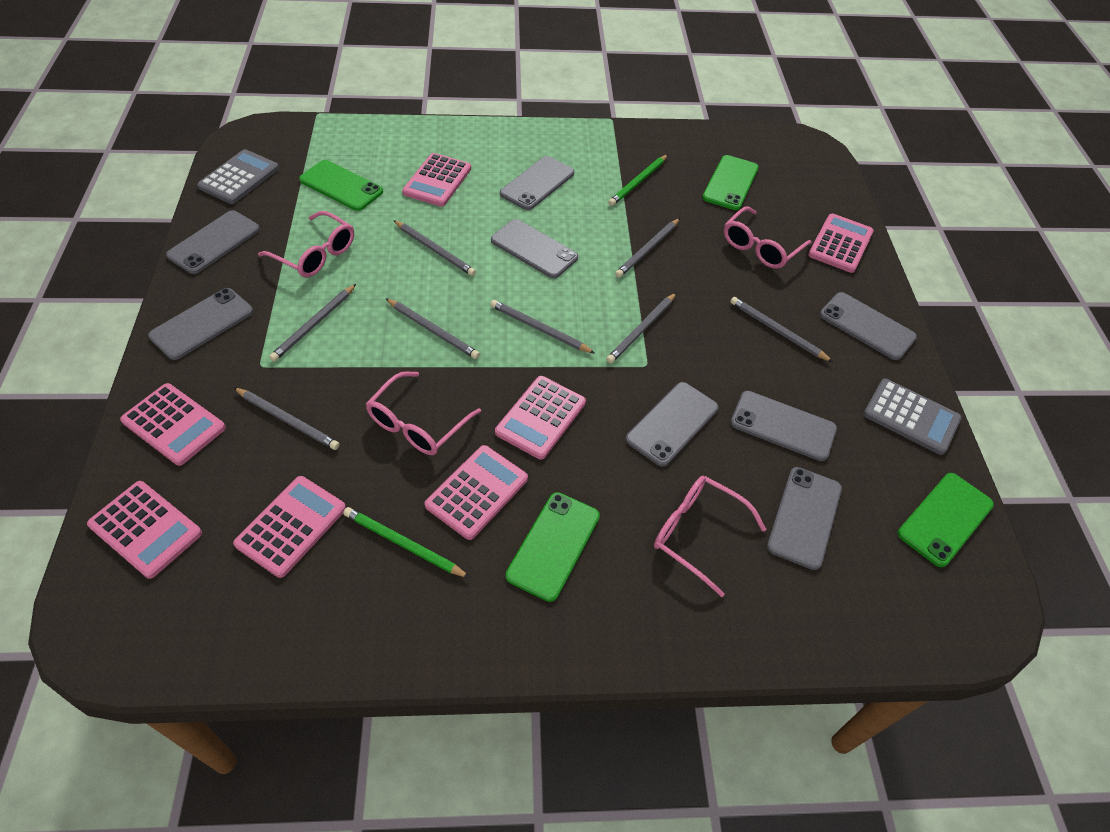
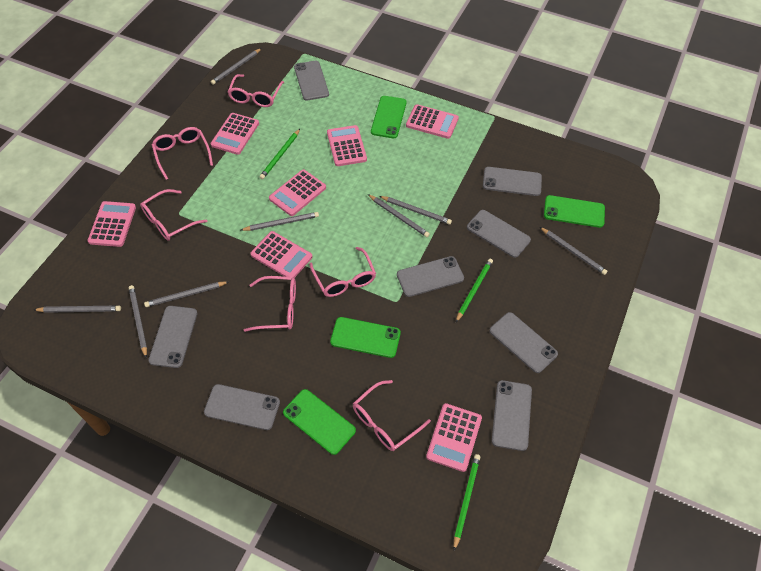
green pencil: [343,507,470,578] [608,154,668,206] = 2 -> [260,129,300,179] [454,454,481,551] [456,259,493,322] = 3
grey calculator: [197,149,279,204] [863,379,962,455] = 2 -> none = 0
pink glasses: [258,211,354,277] [366,371,481,455] [654,476,766,597] [724,206,812,269] = 4 -> [140,189,207,241] [152,127,213,180] [228,74,284,107] [243,276,296,332] [309,247,376,297] [353,380,431,451] = 6

